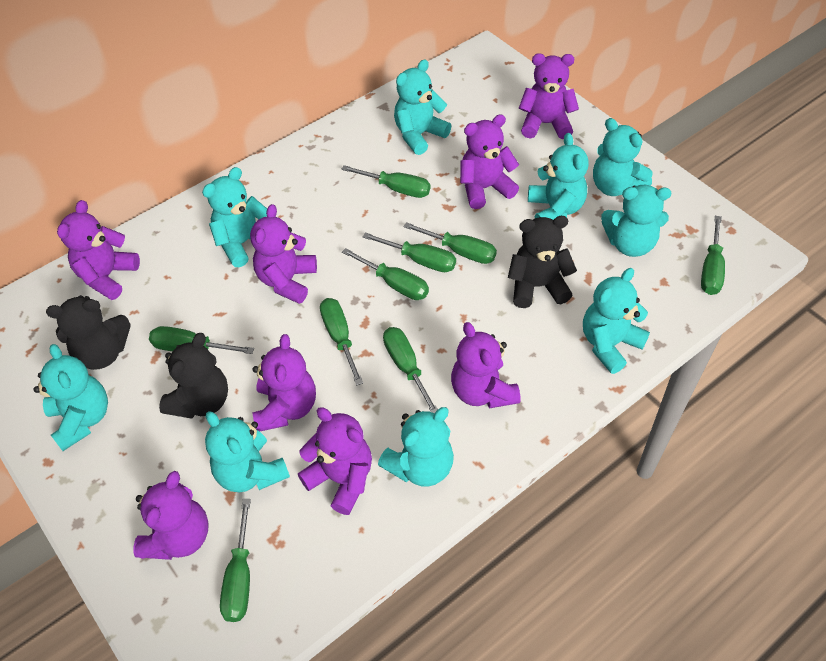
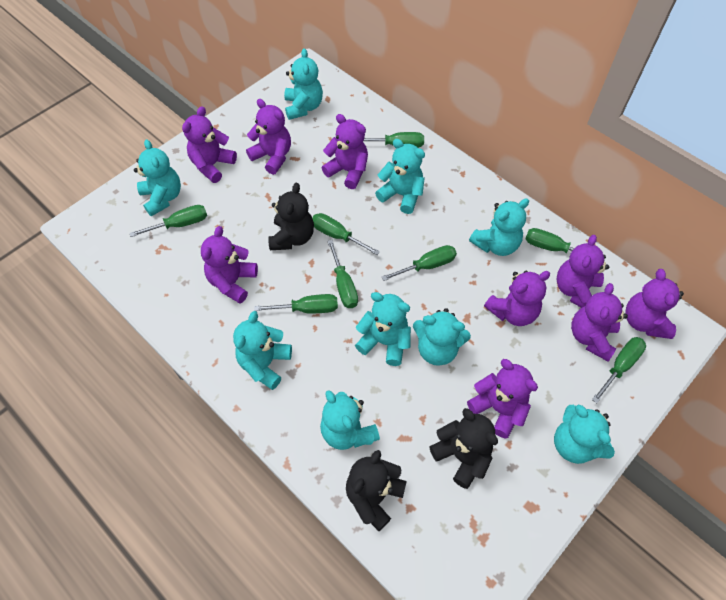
green screwdriver: [149,326,254,354] [220,499,251,622] [320,298,363,385] [341,165,430,198] [342,248,429,300] [363,232,456,272] [383,327,438,413] [404,222,497,264] [701,216,725,295] = 9 -> [130,205,207,237] [254,294,338,313] [312,213,380,255] [327,240,358,308] [364,132,424,148] [382,245,457,281] [525,228,605,260] [592,337,646,403] = 8
purple teddy bear: [57,200,140,300] [133,471,208,560] [250,204,317,304] [253,334,316,431] [298,407,372,515] [451,322,521,408] [460,114,519,209] [519,53,579,139] = 8 -> [182,106,237,183] [201,226,258,304] [246,99,291,175] [322,114,368,189] [467,359,538,439] [484,271,550,326] [557,235,609,308] [571,283,628,361] [625,269,684,339] = 9

